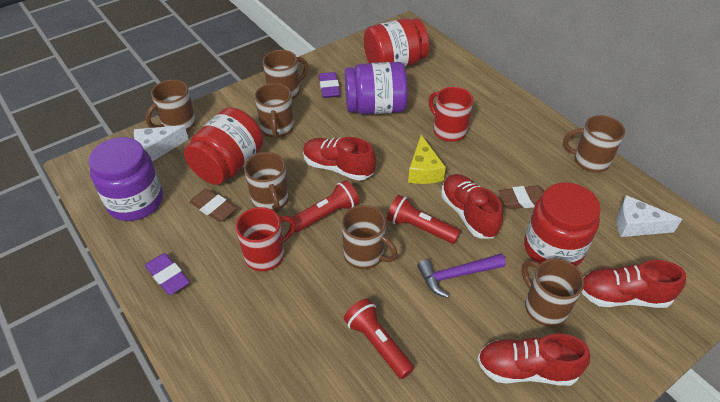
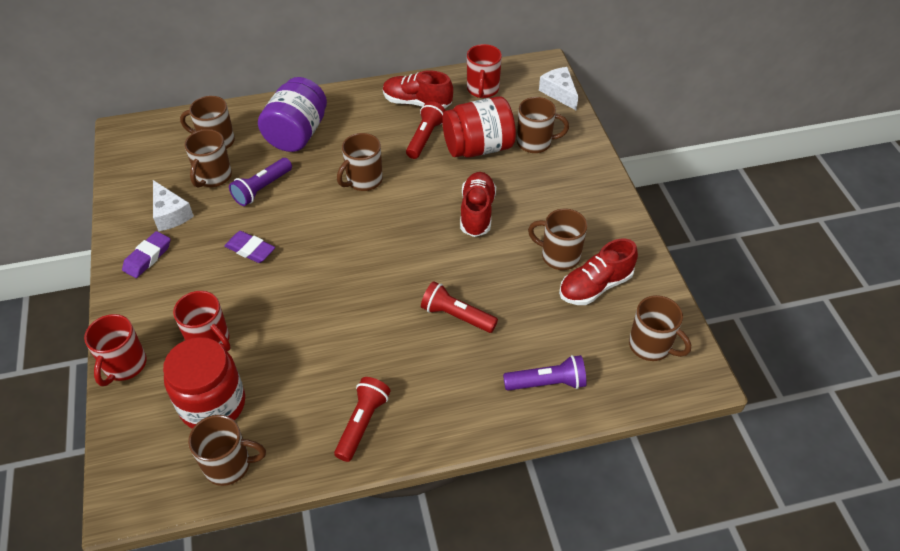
brown eraser: [189,188,237,222] [498,185,545,209] = 2 -> none = 0
purple flashlight: none = 0 -> [229,158,292,206] [503,355,587,391] = 2
purple hammer: [417,254,506,298] = 1 -> none = 0
purple jar: [89,137,163,221] [345,62,408,115] = 2 -> [258,77,327,152] = 1
red jar: [184,107,263,185] [364,18,429,66] [524,182,601,267] = 3 -> [163,337,245,429] [442,96,516,158] = 2
red mug: [236,207,296,271] [429,87,473,142] = 2 -> [84,314,147,386] [173,291,230,352] [467,44,502,98] = 3
red shoe: [303,137,376,181] [441,174,503,239] [477,334,590,386] [581,260,686,308] = 4 -> [383,70,453,108] [460,172,496,237] [559,239,638,305] = 3
yellow cheese: [408,135,446,184] = 1 -> none = 0

